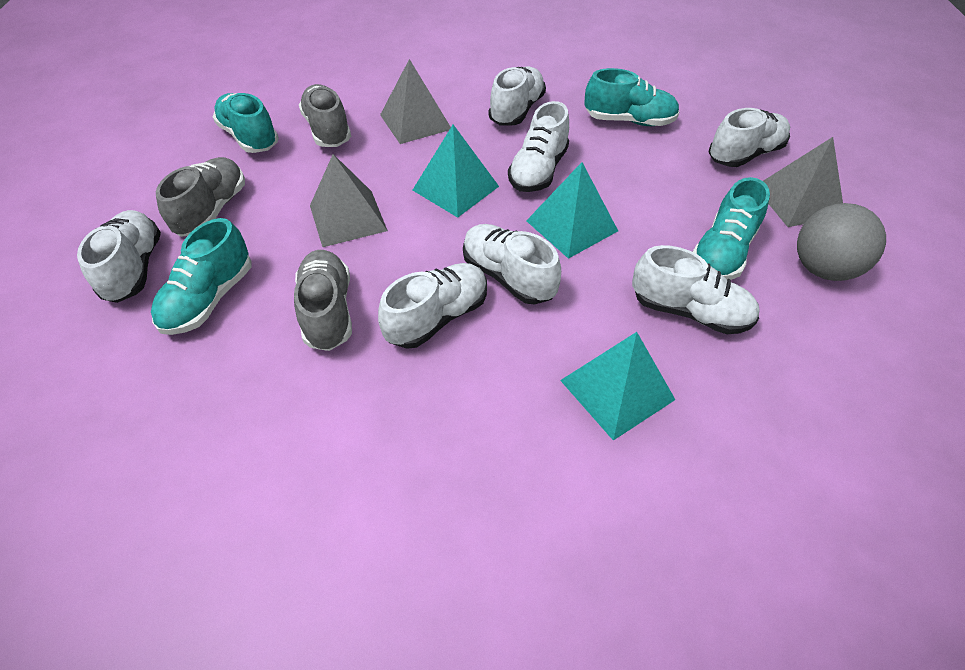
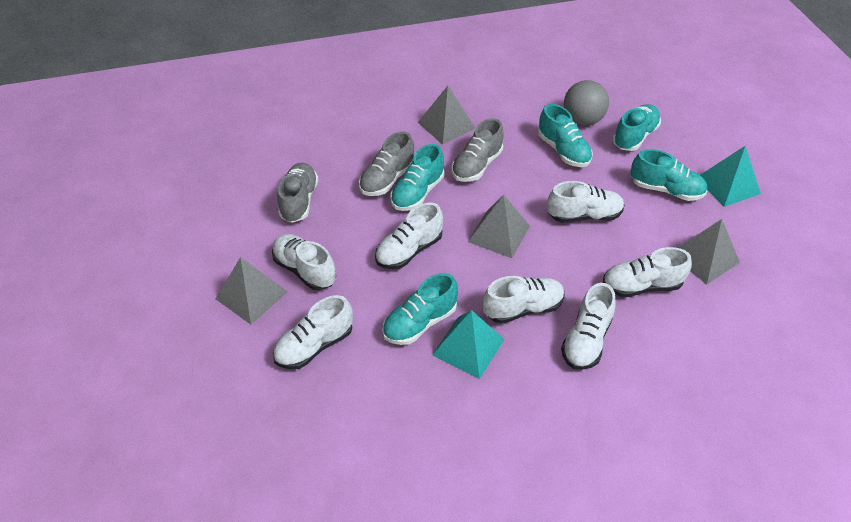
grey pyramid: [310,154,388,247] [380,59,451,144] [763,137,843,227] = 3 -> [216,257,287,324] [418,86,476,145] [468,194,530,258] [678,219,740,285] = 4
turquoise pyramid: [413,125,499,218] [526,162,618,259] [560,332,676,441] = 3 -> [432,310,505,379] [700,146,761,207] = 2
turquoise shoe: [151,218,251,335] [213,93,279,153] [584,68,680,126] [693,177,770,280] = 4 -> [382,273,458,345] [390,144,444,211] [538,104,593,167] [613,104,661,151] [631,149,707,201] = 5

